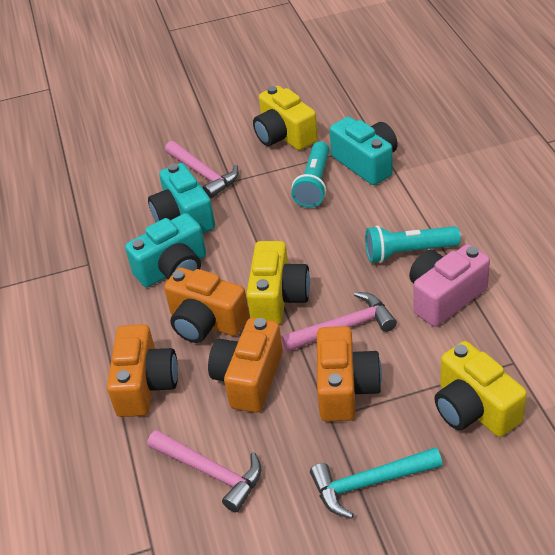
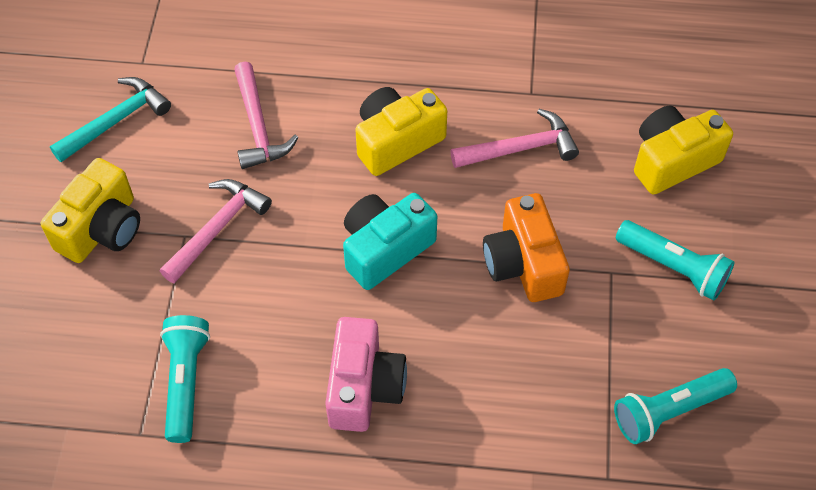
orange camera: [107,324,178,417] [164,267,249,343] [208,318,283,413] [317,326,382,422] = 4 -> [483,193,570,302] = 1
turquoise camera: [125,213,206,287] [148,163,215,234] [330,117,398,185] = 3 -> [343,193,437,290] = 1
turquoise flashlight: [291,141,329,208] [365,225,461,263] = 2 -> [160,315,210,443] [614,368,737,444] [616,220,735,300] = 3

